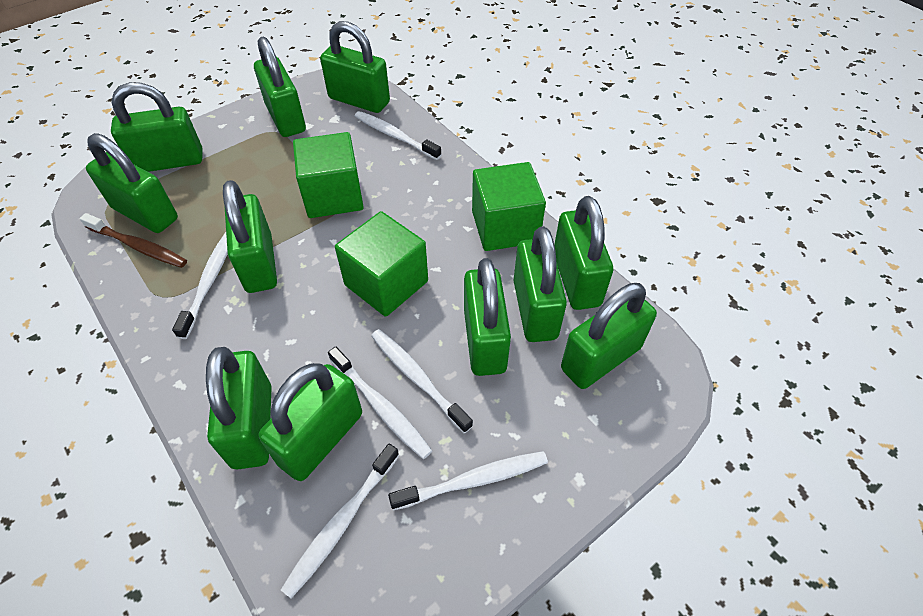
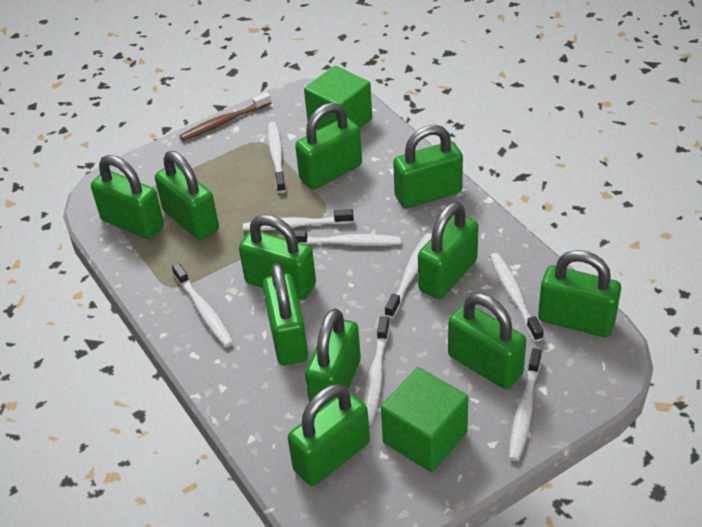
green cube: [293,132,364,218] [335,211,428,317] [472,162,546,251] = 3 -> [304,66,372,130] [381,367,468,472] = 2
white toothbrush: [172,232,228,339] [281,444,399,599] [328,347,432,459] [355,111,442,160] [371,329,473,434] [388,451,548,511] = 6 -> [172,263,234,347] [243,209,354,231] [268,122,286,193] [293,230,401,246] [363,317,390,425] [385,233,432,318] [490,253,544,342] [509,348,542,461] = 8

